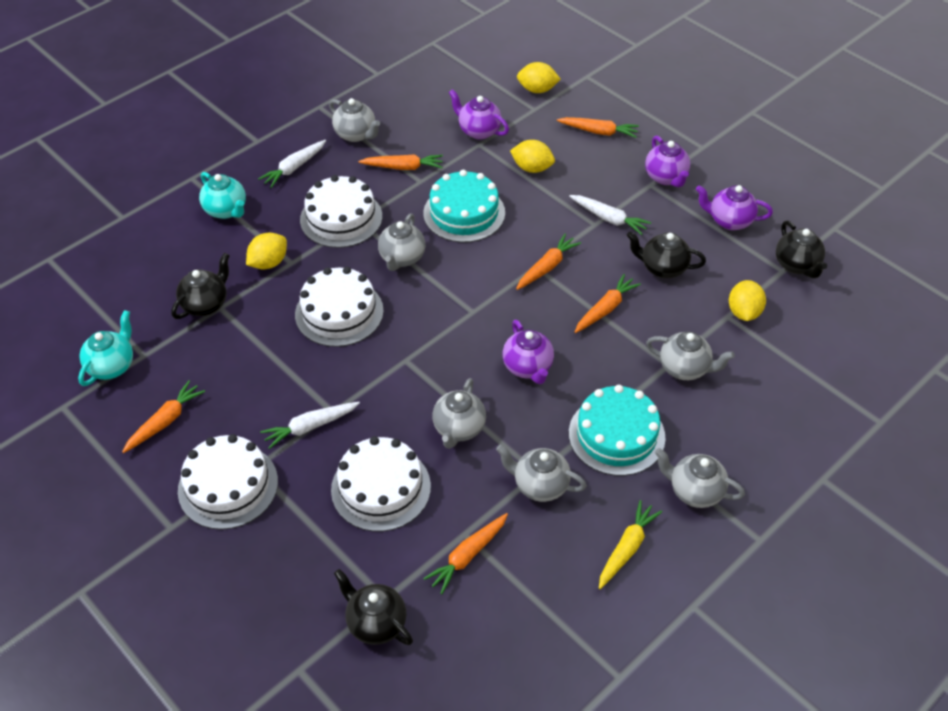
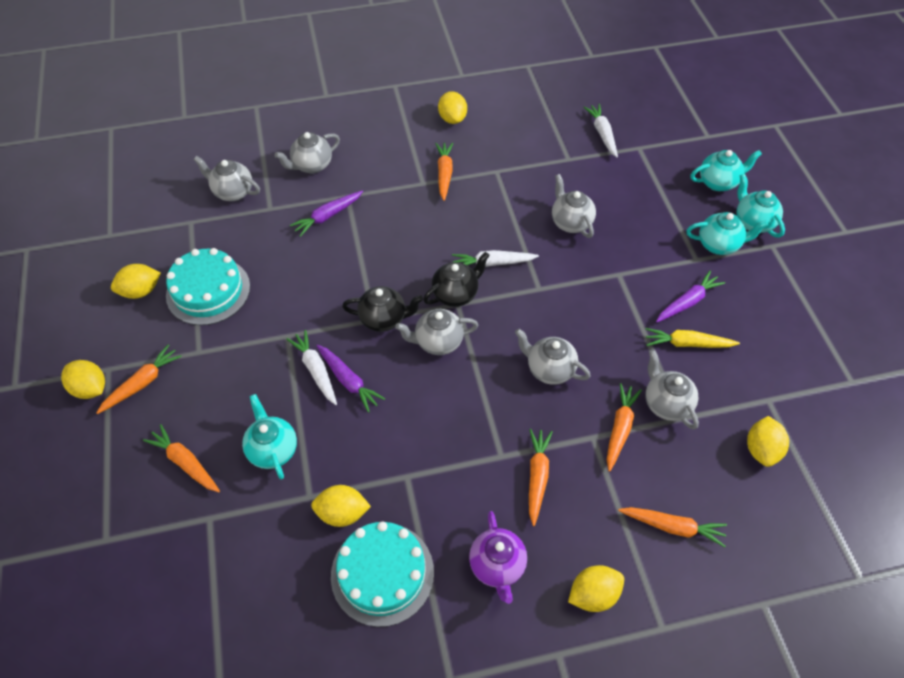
black teapot: [171,253,230,319] [334,569,413,645] [627,231,706,278] [776,221,827,278] = 4 -> [342,286,423,332] [423,252,490,307] = 2
purple carrot: none = 0 -> [290,191,363,237] [317,345,385,413] [656,271,725,322] = 3
purple teapot: [449,89,509,140] [503,320,554,384] [645,136,690,187] [696,185,773,230] = 4 -> [469,511,527,604] = 1
turquoise teapot: [78,310,133,386] [199,172,246,219] = 2 -> [242,394,297,480] [686,212,768,255] [691,150,762,191] [736,174,785,238] = 4
white cake: [178,434,278,530] [295,267,384,347] [300,175,382,248] [331,436,431,532] = 4 -> none = 0
yellow lemon: [246,232,287,270] [510,140,555,173] [517,62,561,93] [729,280,766,321] = 4 -> [61,360,105,399] [111,264,161,299] [311,485,371,527] [438,91,467,124] [568,565,624,612] [747,416,789,467] = 6

